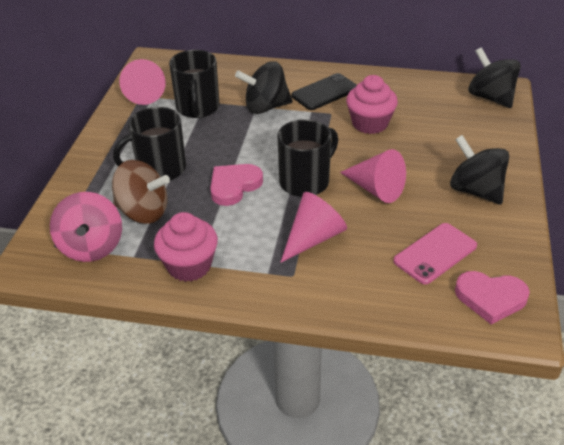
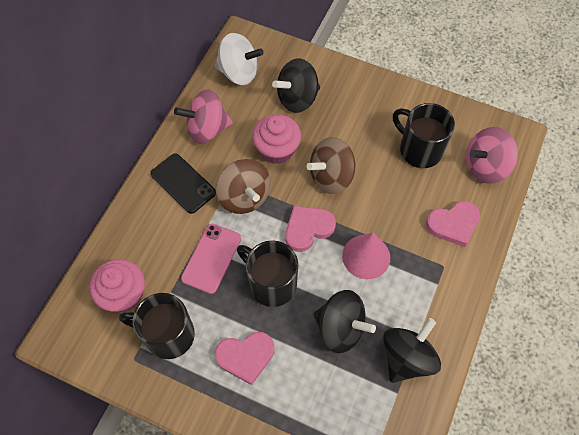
brown spinning top: [112,160,170,224] = 1 -> [216,159,271,214] [307,137,356,194] = 2
pink cone: [119,59,166,105] [280,192,347,263] [340,149,406,203] = 3 -> [342,233,390,279] = 1
pink heart: [210,164,263,206] [455,271,530,325] = 2 -> [215,332,274,385] [285,206,336,252] [426,201,480,247] = 3
pink spinning top: [50,192,122,262] = 1 -> [174,90,233,144] [466,127,518,184] = 2
white spinning top: none = 0 -> [215,33,264,85] = 1

